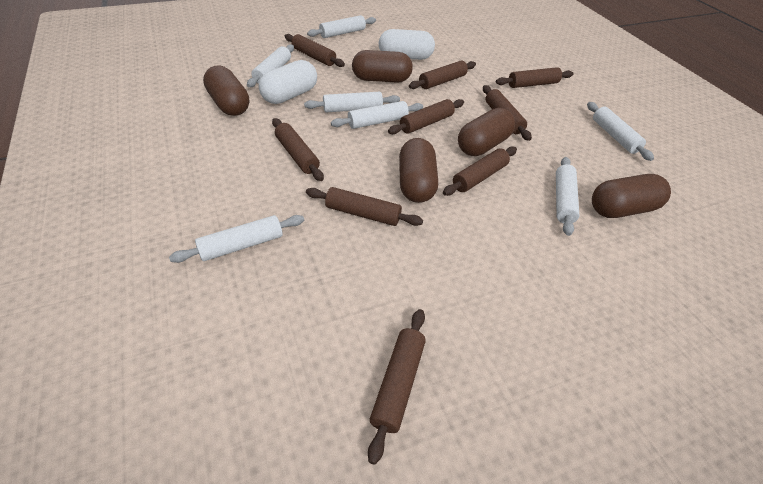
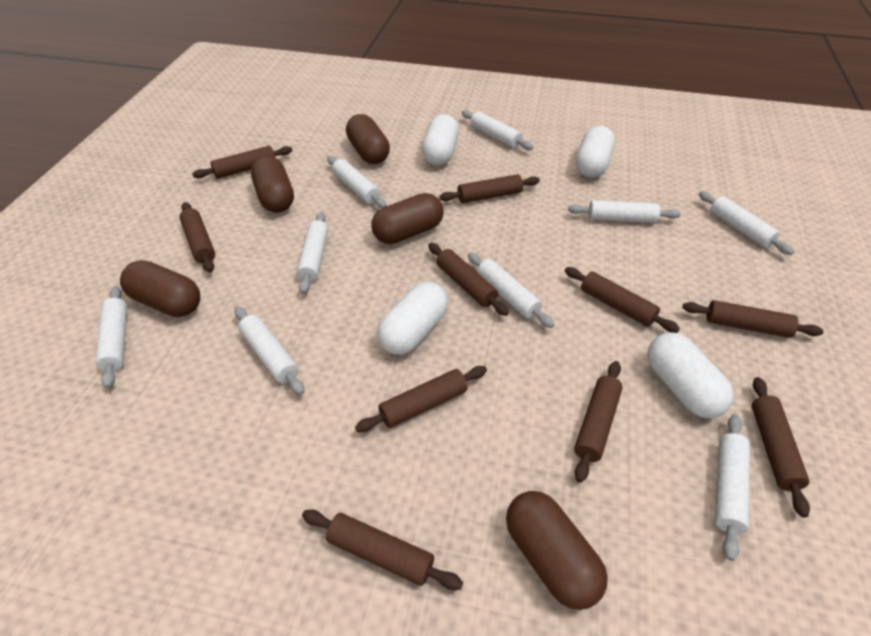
brown rolling pin: [272,118,324,181] [285,34,345,67] [306,187,423,226] [368,309,426,465] [388,99,464,134] [409,61,476,89] [443,146,517,196] [483,85,532,141] [496,67,573,88] = 9 -> [179,202,215,272] [192,146,293,179] [302,510,463,590] [355,366,487,432] [428,243,509,316] [439,174,540,203] [565,267,680,333] [574,361,623,482] [682,300,823,338] [752,377,810,518] = 10
white capsule: [259,60,317,104] [379,29,435,60] = 2 -> [377,282,448,355] [422,114,459,166] [576,126,615,178] [647,333,734,418] = 4
white rolling pin: [169,215,304,263] [247,45,294,87] [304,92,400,112] [307,15,376,38] [331,101,423,129] [556,157,579,236] [587,102,654,161] = 7 -> [96,286,127,388] [235,306,305,395] [297,212,328,294] [327,156,387,208] [462,110,533,150] [468,252,554,328] [568,200,681,223] [699,191,794,255] [715,414,750,561] = 9

